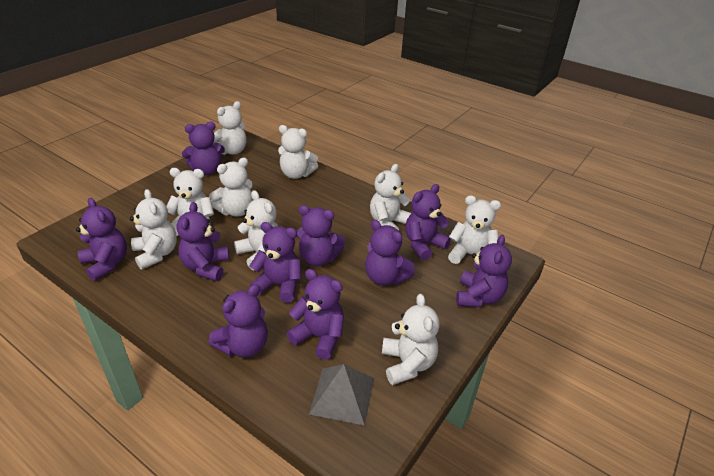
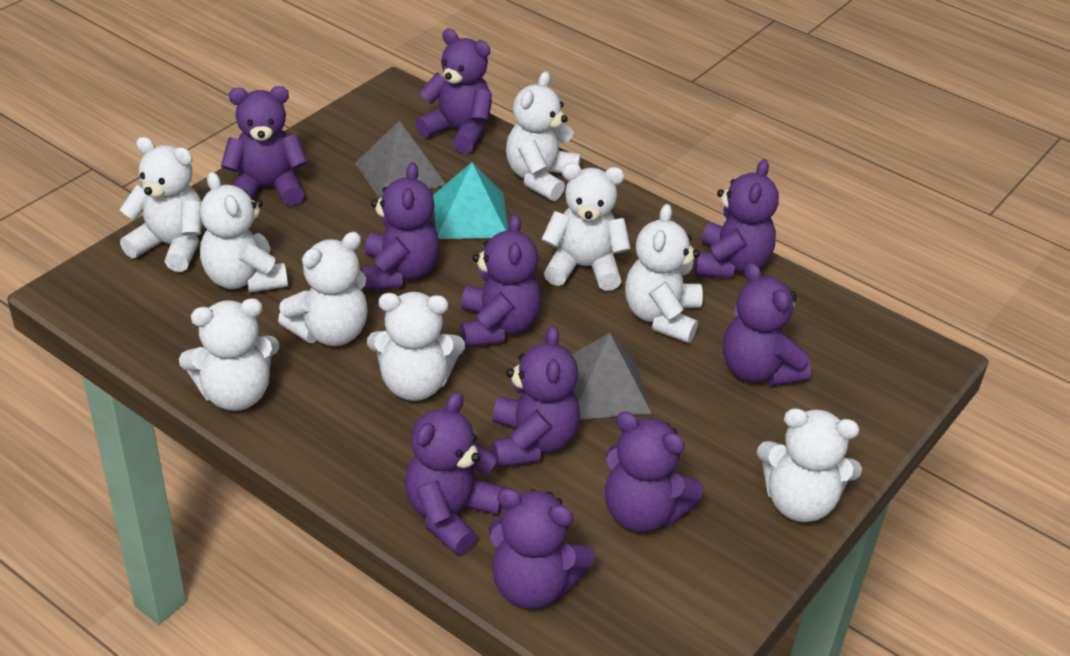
grey pyramid: [309,364,374,426] = 1 -> [355,120,445,199] [572,333,652,420] = 2
turquoise pyramid: none = 0 -> [433,162,508,239] = 1

